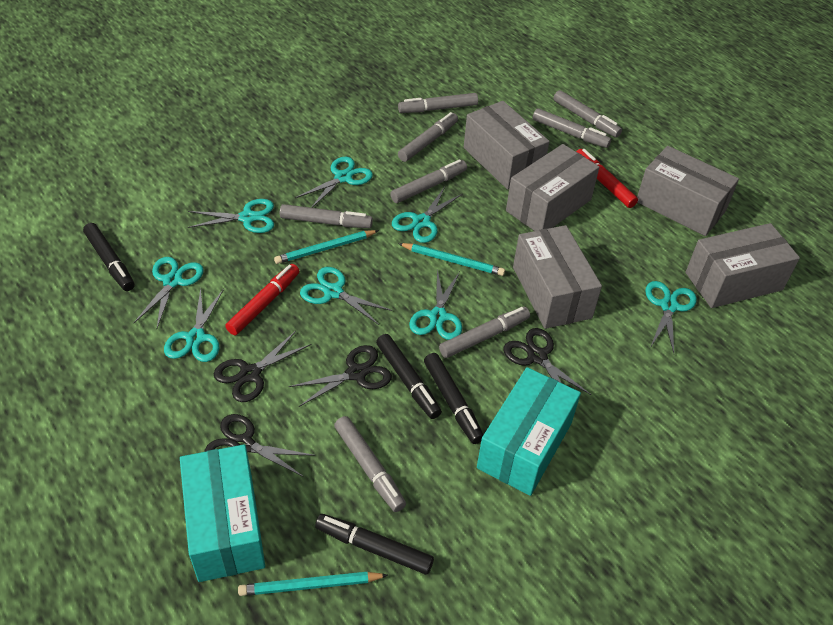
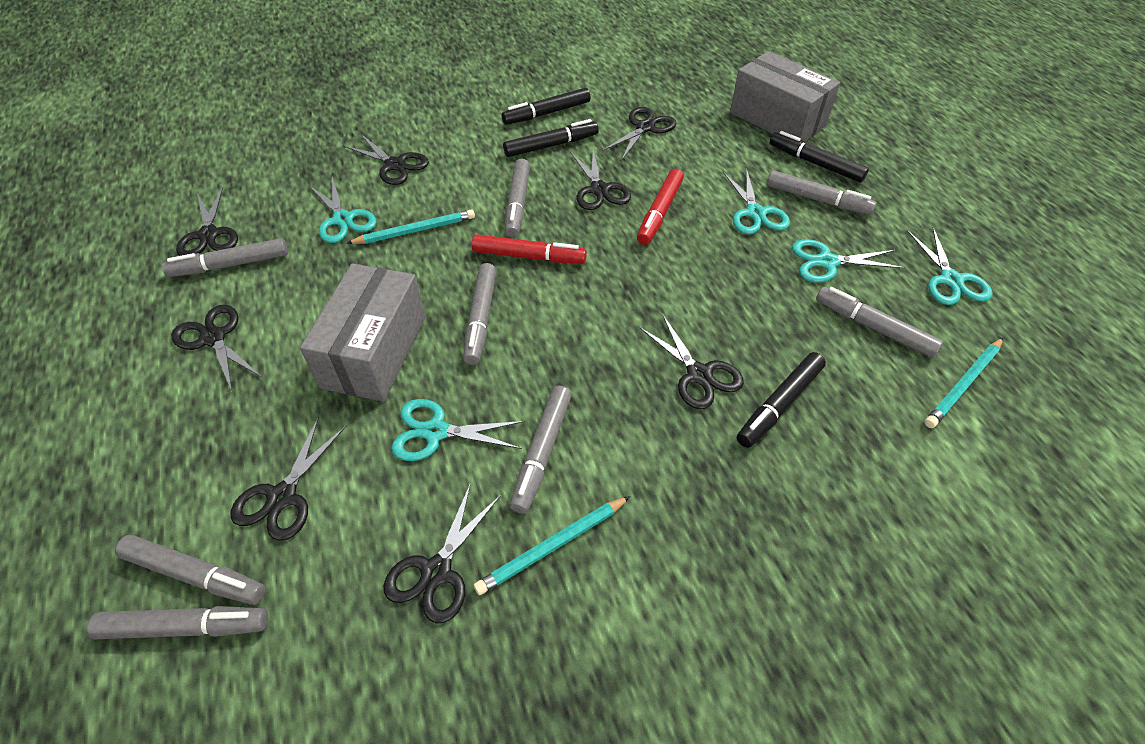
black scissors: [205,414,315,477] [214,331,311,402] [289,345,392,407] [503,328,591,395] = 4 -> [171,304,263,392] [176,187,238,256] [231,417,346,541] [343,134,429,185] [383,483,501,624] [570,149,631,210] [602,107,676,160] [639,314,744,409] = 8
grey box: [464,101,550,190] [506,144,599,231] [513,225,602,329] [637,146,739,236] [685,223,800,308] = 5 -> [300,263,426,401] [730,51,840,142] = 2
turquoise box: [180,444,265,582] [477,367,581,496] = 2 -> none = 0
turquoise scissors: [134,257,204,328] [164,288,224,362] [188,199,274,233] [295,157,373,208] [300,267,392,325] [392,187,462,243] [409,269,462,340] [645,281,697,353] = 8 -> [309,177,377,243] [392,399,525,461] [723,168,790,234] [792,239,905,283] [907,228,993,305] = 5

